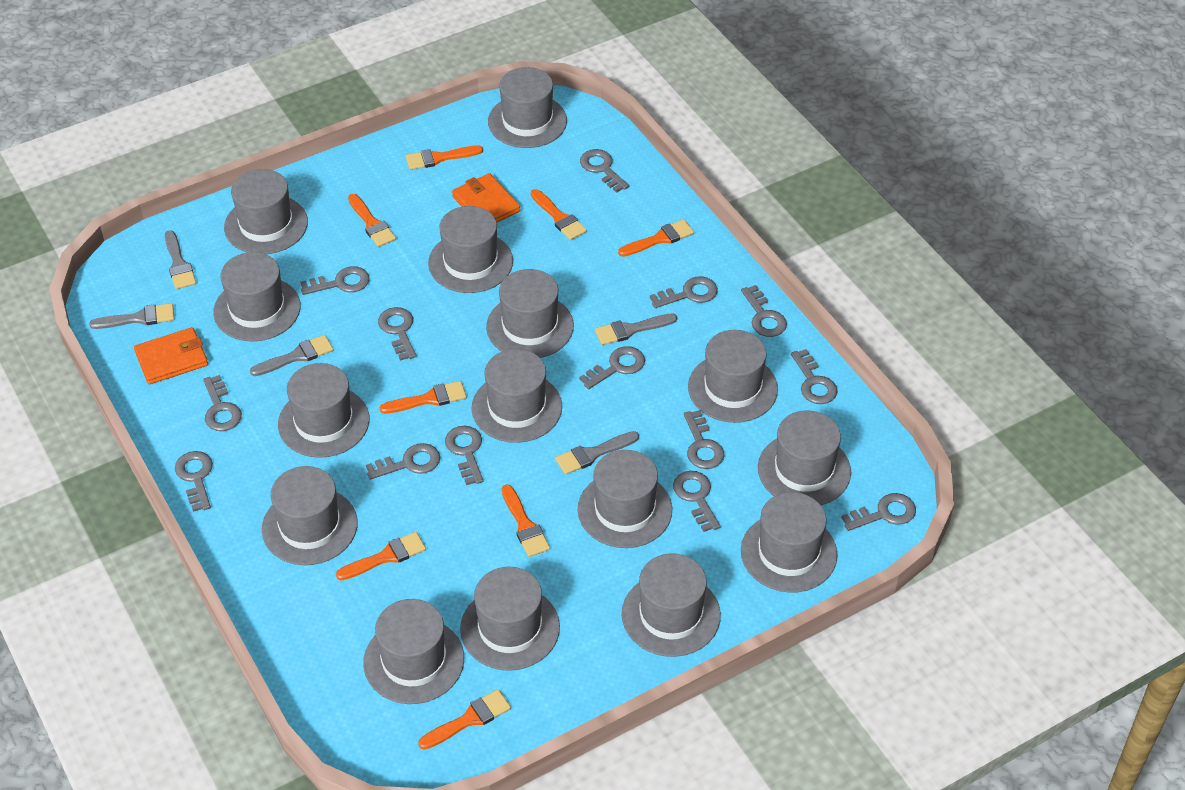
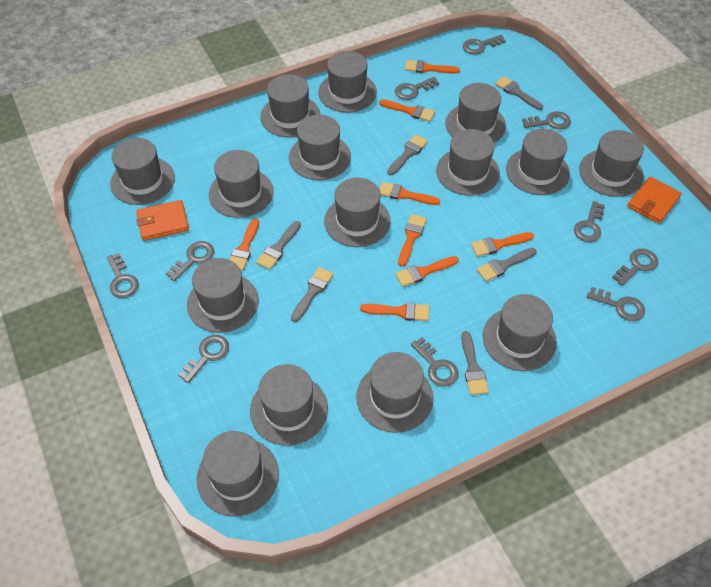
grey brush: [89,303,174,329] [165,230,196,289] [250,335,334,376] [555,431,639,475] [595,314,677,345] = 5 -> [256,221,301,270] [291,267,334,322] [387,135,428,175] [461,331,489,395] [477,248,537,281] [495,76,543,110] = 6
grey key: [175,451,213,512] [203,375,242,431] [301,266,370,295] [366,443,440,480] [378,307,417,361] [445,426,483,485] [579,346,645,389] [580,149,629,193] [650,276,718,308] [673,471,721,532] [684,410,724,469] [741,285,787,337] [791,349,838,404] [841,493,916,531] = 14 -> [107,253,139,298] [166,241,214,281] [178,335,229,383] [395,77,439,100] [411,337,459,387] [463,35,506,54] [522,111,571,129] [574,201,605,242] [587,287,645,321] [612,249,658,286] = 10

